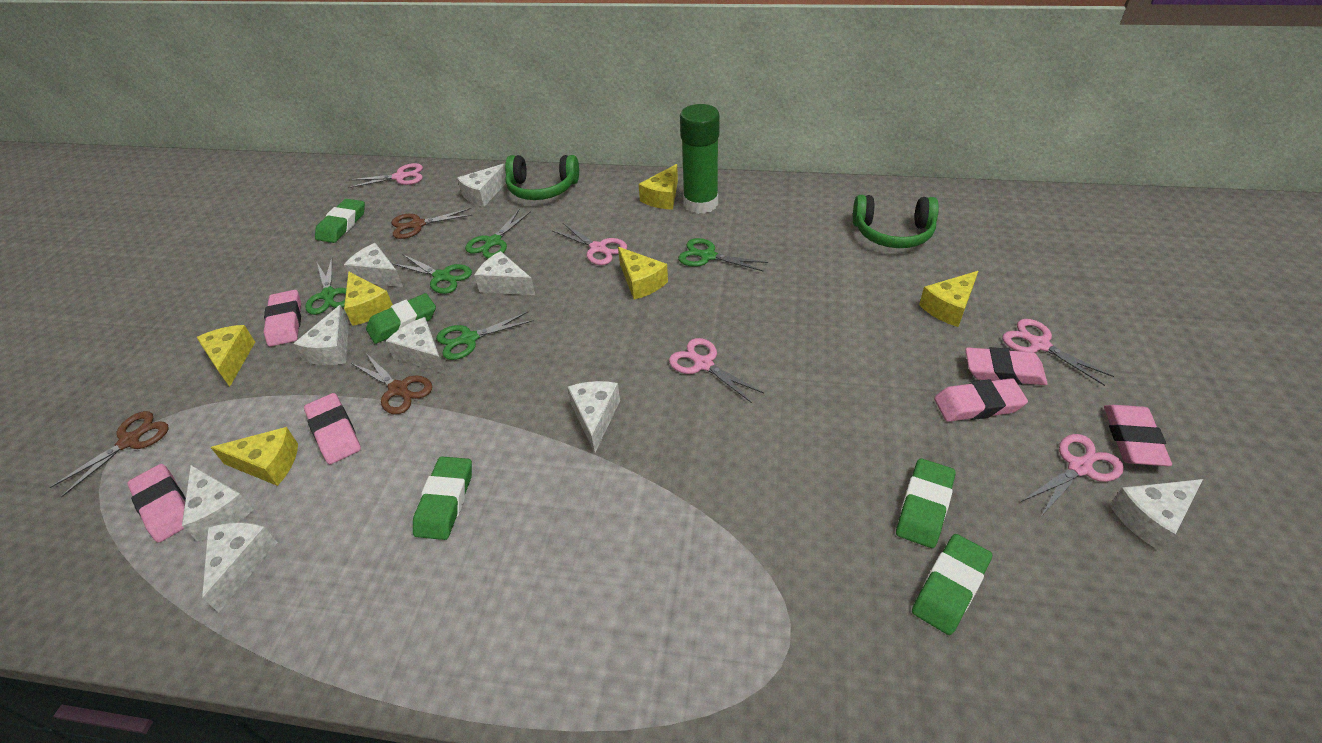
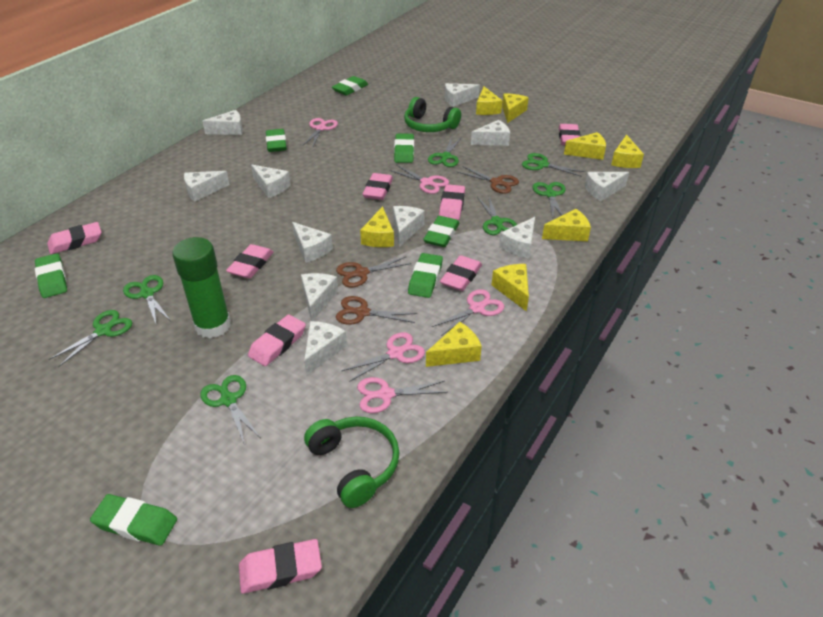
green eraser: [315,199,365,243] [366,293,436,344] [413,456,472,540] [896,458,956,548] [912,534,992,635] = 5 -> [35,253,67,298] [90,494,177,546] [266,129,287,152] [332,76,368,95] [394,134,414,163] [408,253,443,298] [423,216,460,247] = 7
green scissors: [305,258,346,315] [393,255,472,294] [436,312,534,360] [465,210,531,259] [678,238,768,272] = 5 -> [48,310,132,367] [123,275,171,326] [200,375,260,445] [428,137,462,167] [477,195,517,235] [522,153,585,177] [533,182,566,218] = 7
pink eraser: [128,464,186,543] [264,290,301,347] [304,393,361,464] [934,378,1028,422] [965,347,1048,385] [1104,405,1172,466] = 6 -> [47,222,102,254] [226,244,274,279] [239,539,322,594] [248,314,306,366] [363,173,393,200] [439,184,465,220] [440,255,482,291] [559,124,581,145] = 8
white cheese: [182,465,254,542] [202,522,278,613] [293,305,349,365] [344,243,403,287] [386,317,446,374] [457,164,506,207] [474,251,535,295] [567,381,620,453] [1110,479,1203,551] = 9 -> [184,171,230,202] [202,110,243,135] [251,165,291,198] [292,222,333,263] [301,273,338,321] [304,321,347,376] [393,206,425,247] [445,83,480,107] [471,120,510,146] [499,217,535,258] [585,172,629,201] = 11
yellow cheese: [196,325,255,387] [210,427,298,486] [344,271,393,326] [618,247,668,300] [639,164,678,210] [919,271,978,327] = 6 -> [360,206,394,247] [426,322,482,367] [476,87,502,115] [492,264,529,311] [502,93,529,123] [542,209,591,241] [564,132,606,160] [611,135,644,168] = 8

